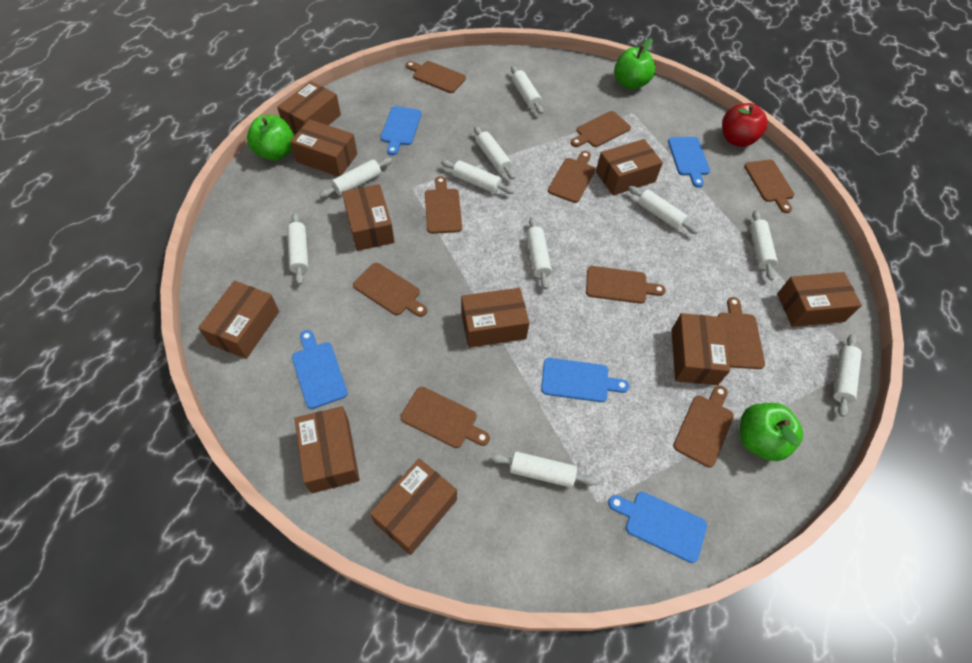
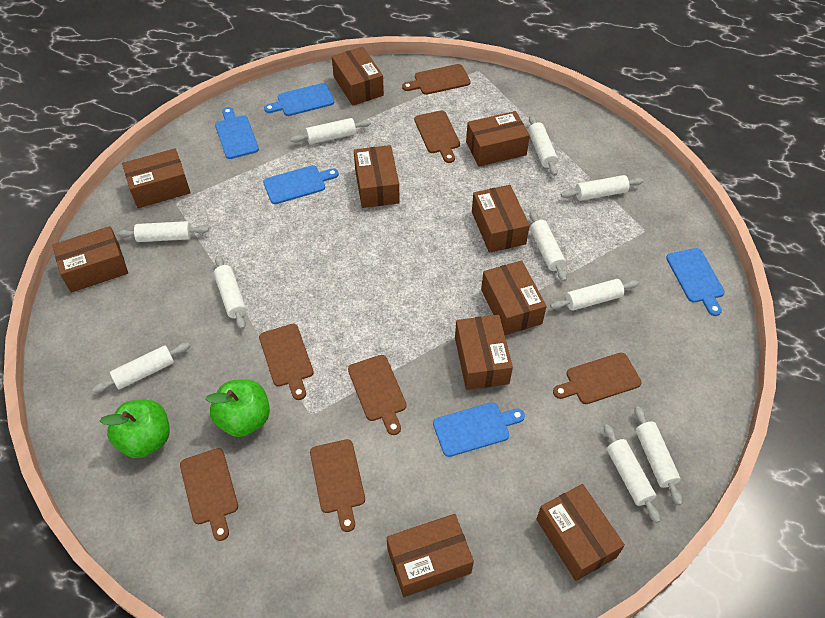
brown cutting board: [353,263,427,317] [401,387,490,448] [406,61,466,93] [425,176,462,234] [548,151,595,203] [571,111,631,147] [586,266,666,304] [673,385,734,468] [717,297,765,369] [744,159,795,213] = 10 -> [180,448,238,541] [259,324,314,400] [310,439,365,532] [348,355,407,435] [402,64,471,95] [414,110,460,163] [553,353,641,404] = 7
green apple: [247,115,294,161] [614,38,655,90] [740,403,803,461] = 3 -> [100,400,170,458] [206,380,270,437] = 2
red apple: [722,103,767,147] = 1 -> none = 0

